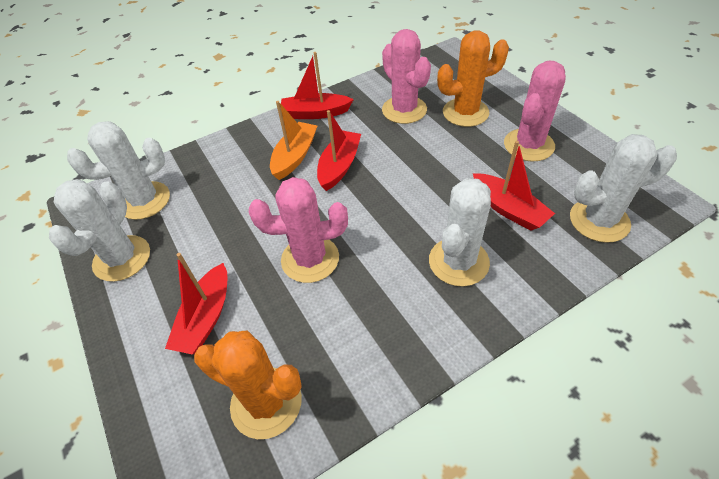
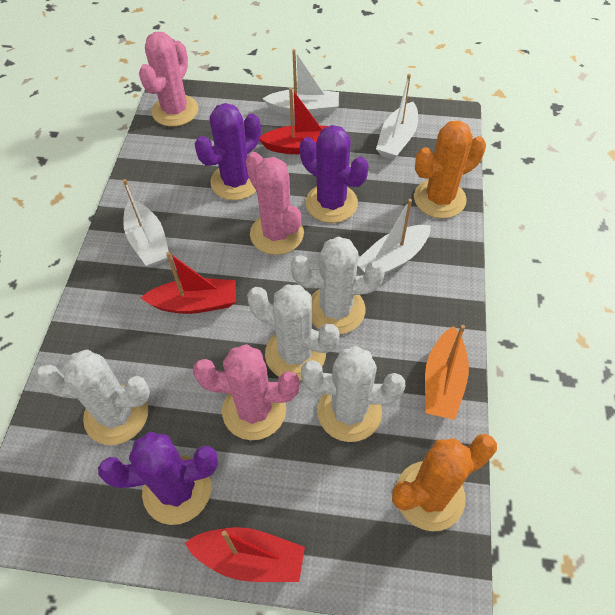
purple cactus: none = 0 -> [98,432,218,525] [195,103,261,200] [300,125,369,223] = 3
red boat: [165,253,227,355] [281,52,354,119] [317,110,361,191] [473,141,555,231] = 4 -> [141,252,236,314] [185,527,305,582] [260,87,329,154] = 3
white boat: none = 0 -> [123,179,169,267] [262,49,339,116] [357,199,431,275] [376,73,418,160] = 4

